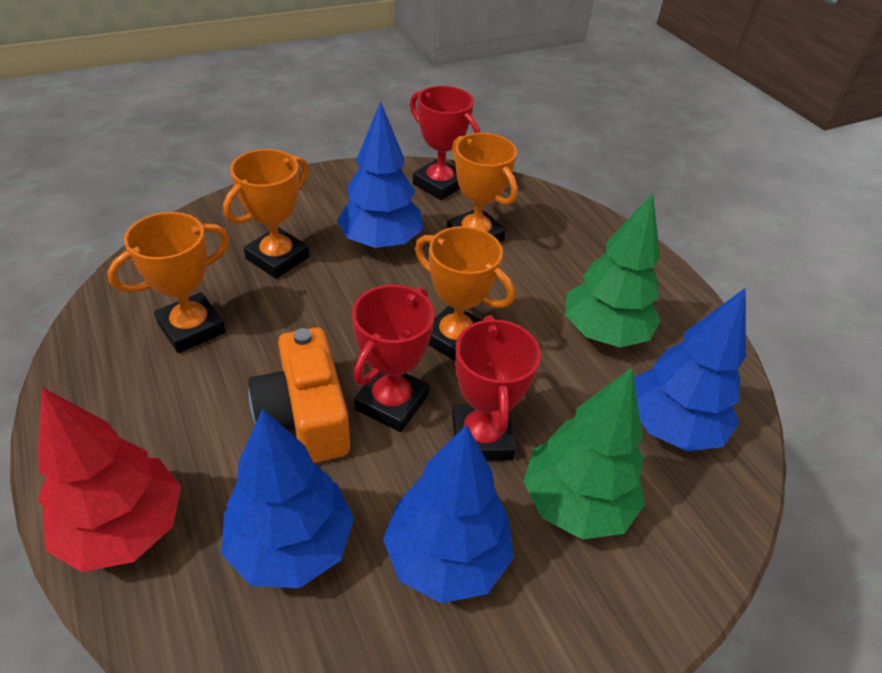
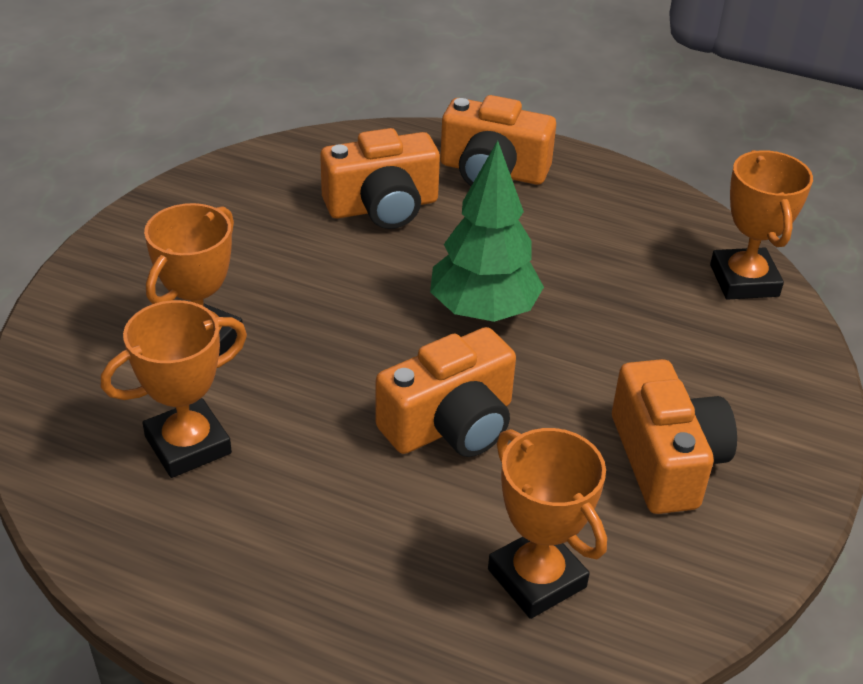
blue tree: [221,409,354,588] [337,101,423,249] [383,425,514,604] [634,288,746,451] = 4 -> none = 0
green tree: [523,368,645,540] [565,193,661,348] = 2 -> [430,140,544,322] = 1
orange camera: [248,327,350,463] = 1 -> [320,128,440,229] [375,327,516,457] [440,95,556,186] [612,359,737,514] = 4
red tree: [38,387,181,572] = 1 -> none = 0
red trophy: [352,285,434,432] [410,86,480,200] [452,315,541,461] = 3 -> none = 0

